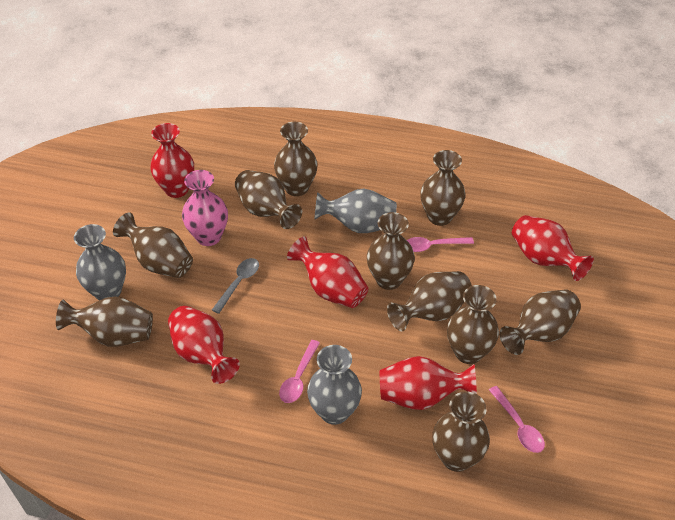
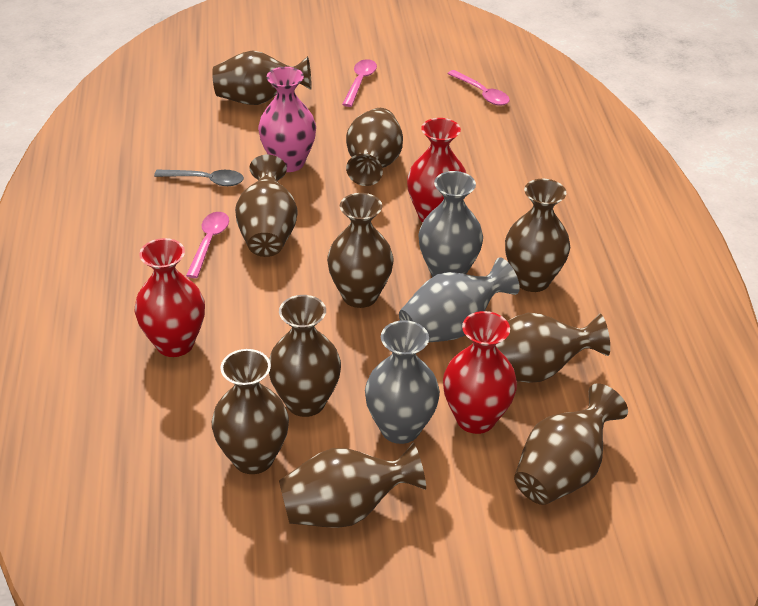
red vase: [150,123,194,198] [168,306,240,384] [287,236,369,308] [380,356,477,410] [512,215,594,281] = 5 -> [135,238,205,357] [407,118,466,223] [443,311,517,434] = 3

